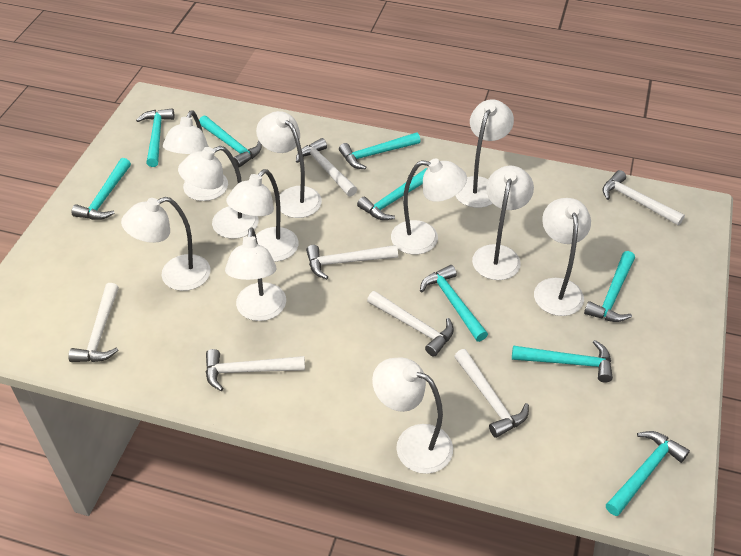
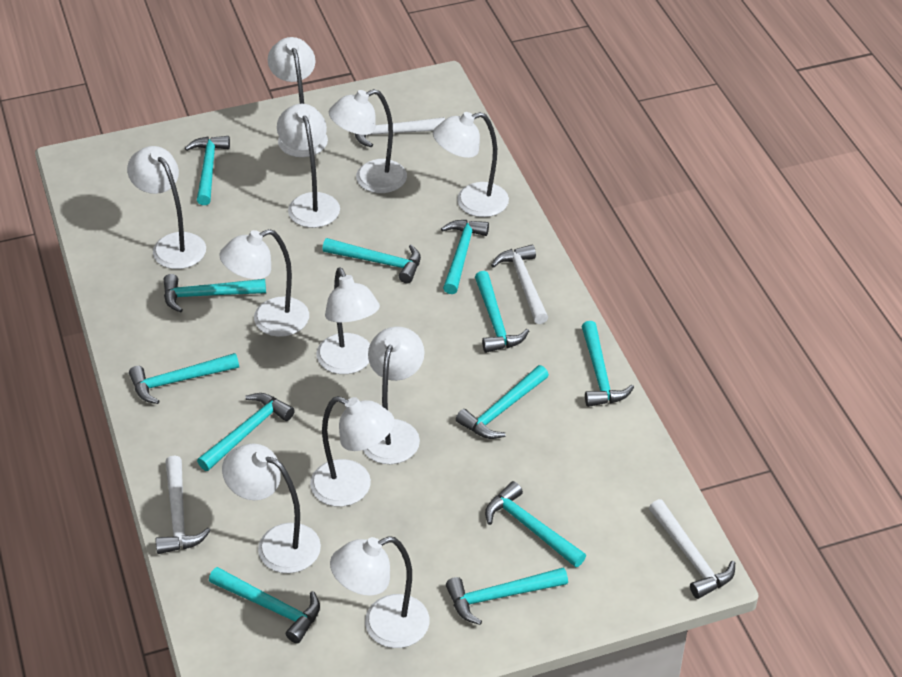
turquoise hammer: [71,158,131,220] [136,108,174,167] [199,116,262,168] [339,132,420,170] [357,168,427,220] [420,265,488,342] [512,340,613,383] [584,251,635,322] [606,431,690,516] = 9 -> [129,353,239,404] [164,274,266,312] [185,136,230,205] [197,393,295,471] [209,567,320,643] [322,238,421,283] [441,220,489,294] [446,567,568,625] [456,365,549,439] [475,271,529,353] [485,481,586,567] [581,321,634,407] = 12
white hammer: [68,283,119,362] [206,349,305,391] [296,138,357,197] [306,245,398,279] [367,291,454,356] [454,349,529,438] [602,170,685,225] = 7 -> [156,456,211,554] [354,117,445,147] [491,245,548,324] [649,499,735,599] = 4

